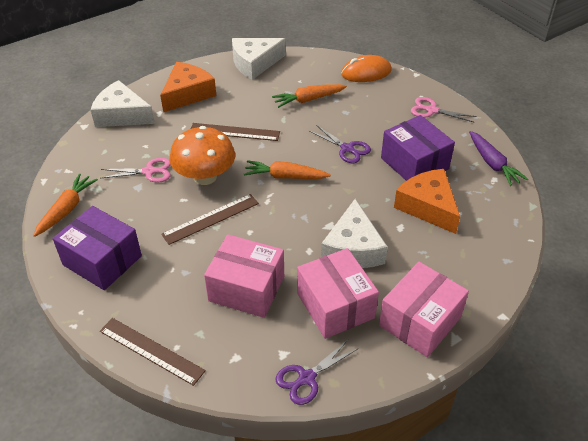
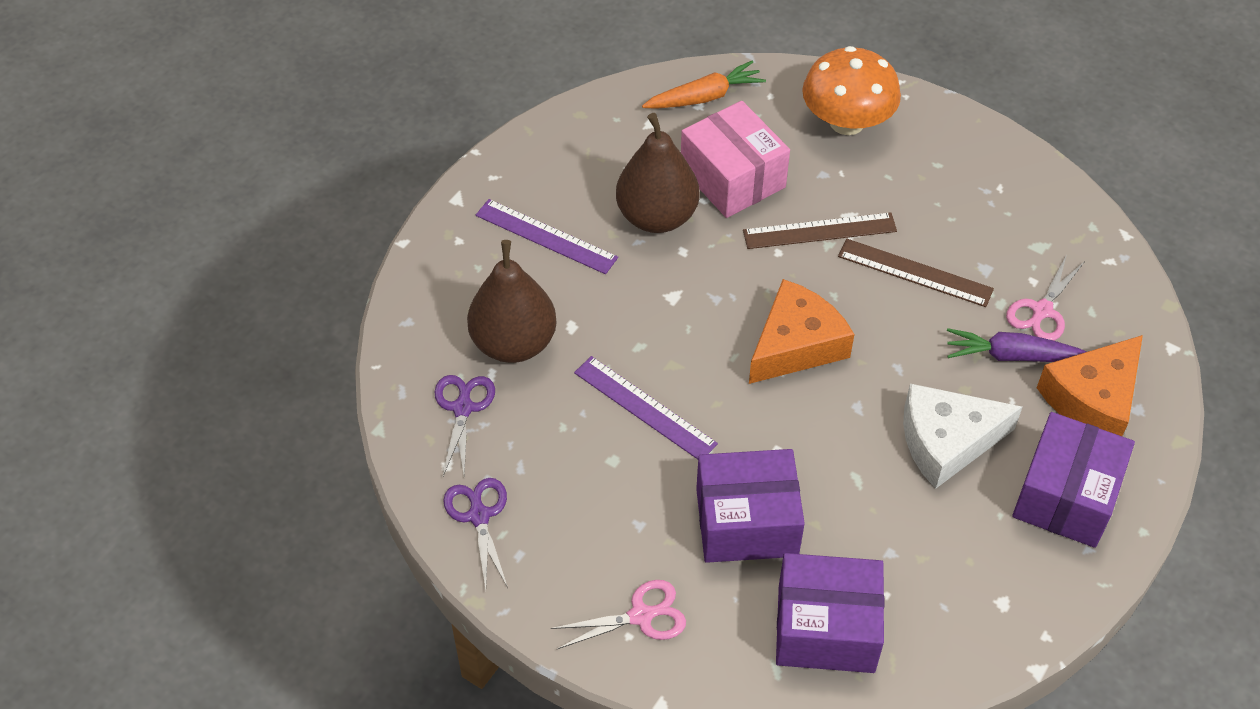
brown pear: none = 0 -> [467,240,557,363] [616,113,699,233] = 2
brown ruler: [100,318,206,386] [161,194,259,245] [191,123,280,141] = 3 -> [743,212,897,249] [838,239,994,307] = 2
orange carrot: [33,173,98,237] [244,160,331,179] [272,84,347,108] = 3 -> [642,61,766,109] = 1
orange mouse: [341,55,392,82] = 1 -> none = 0
pink box: [204,234,284,318] [297,248,379,339] [379,262,469,357] = 3 -> [681,101,790,218] = 1
purple box: [53,206,142,290] [381,115,455,181] = 2 -> [696,449,805,563] [776,553,884,673] [1012,412,1135,548] = 3
purple ruler: none = 0 -> [476,199,618,274] [574,356,718,459] = 2
white cheese: [91,80,155,127] [232,38,286,80] [321,199,388,268] = 3 -> [903,384,1022,489] = 1

